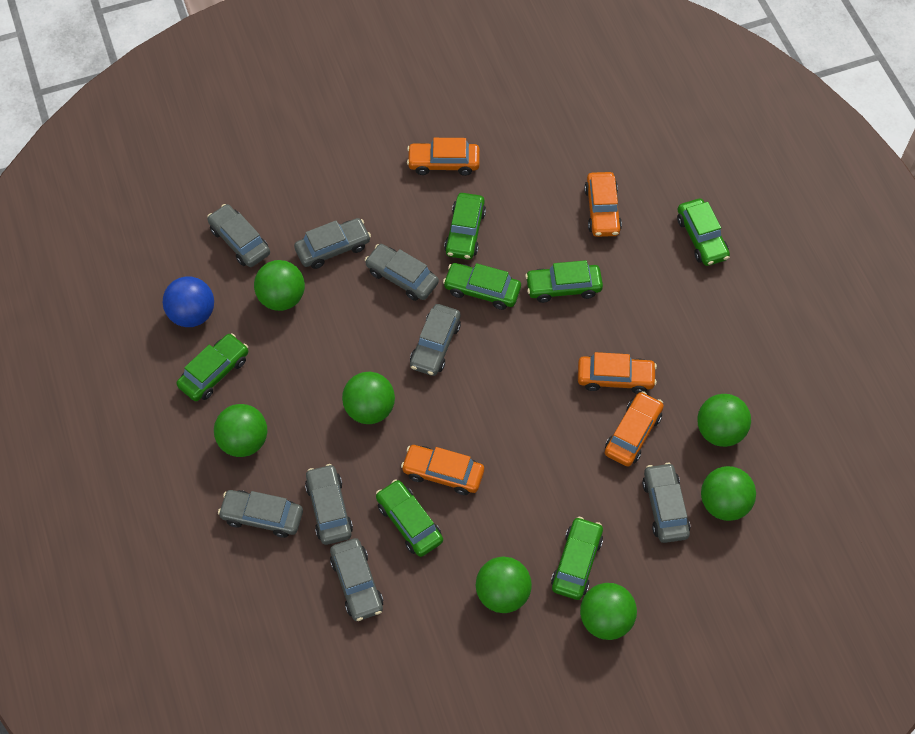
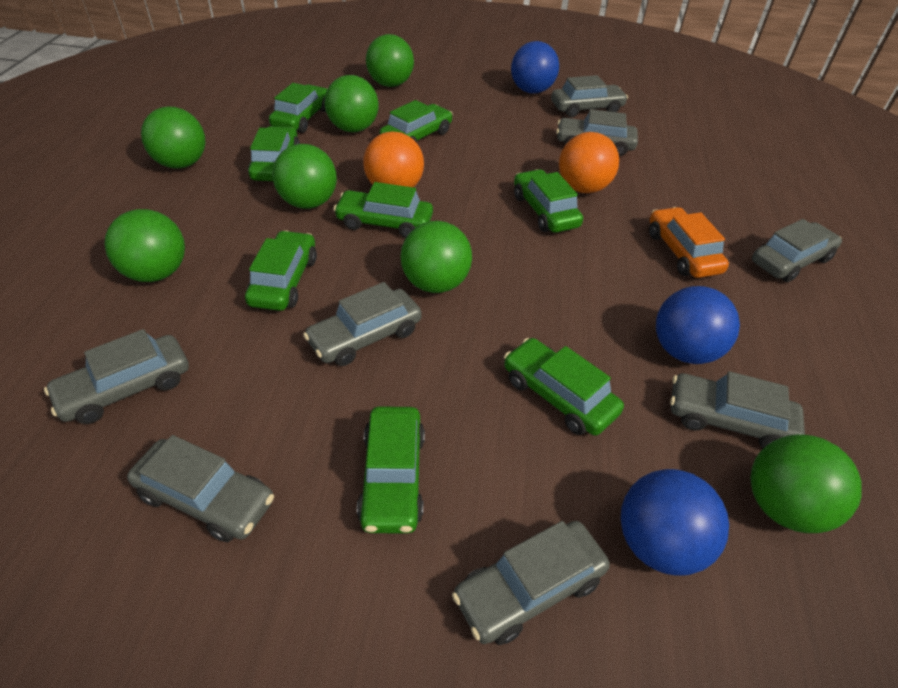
blue ball: [163,276,214,327] = 1 -> [511,41,559,93] [621,469,729,576] [656,286,740,364] = 3
green car: [176,333,248,401] [376,479,443,557] [443,263,521,310] [444,193,486,260] [525,260,603,303] [551,517,603,600] [677,199,730,266] = 7 -> [245,230,317,311] [248,126,300,181] [269,83,327,133] [333,182,433,238] [357,406,425,533] [379,100,453,143] [504,338,624,436] [514,169,583,233] = 8
orange ball: none = 0 -> [363,131,424,187] [559,132,619,193] = 2
orange car: [401,445,484,495] [407,138,480,176] [578,352,657,394] [584,172,622,237] [605,391,664,467] = 5 -> [649,207,729,278] = 1

